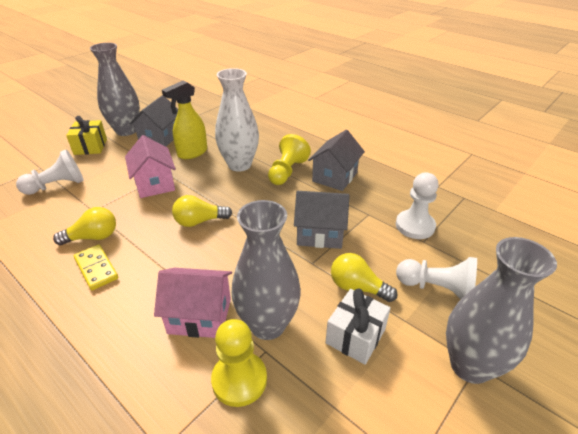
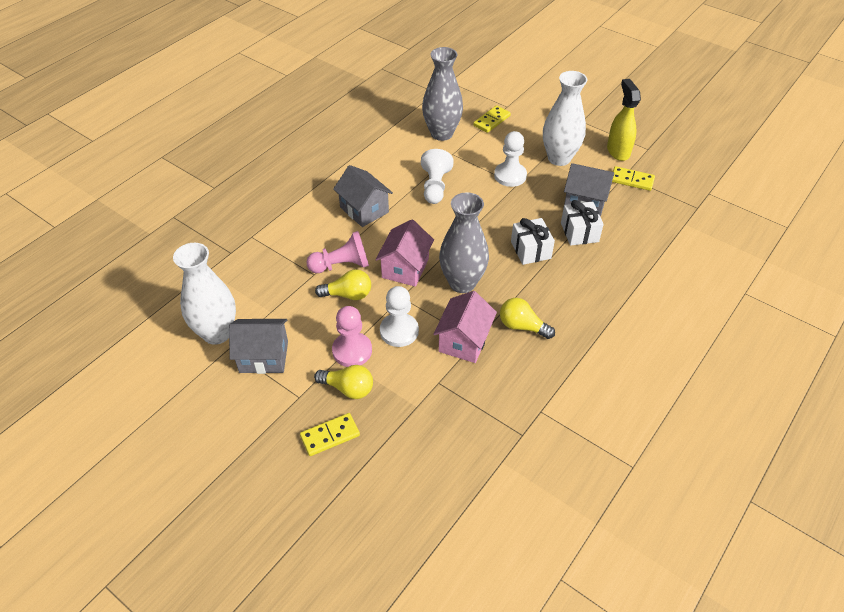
grey vase: [90,43,140,136] [232,200,301,340] [446,237,557,384] = 3 -> [422,47,463,141] [439,192,489,293] = 2
pink pawn: none = 0 -> [306,231,369,273] [332,306,372,367] = 2
white gift: [325,289,391,365] = 1 -> [511,218,555,265] [561,200,604,246] = 2
white vase: [215,68,259,172] = 1 -> [173,243,236,345] [543,71,587,166] = 2
yellow domino: [74,245,118,290] = 1 -> [300,413,360,456] [473,105,511,133] [612,166,655,191] = 3
yellow gift: [66,116,107,155] = 1 -> none = 0
yellow pawn: [211,319,267,407] [268,134,311,185] = 2 -> none = 0

